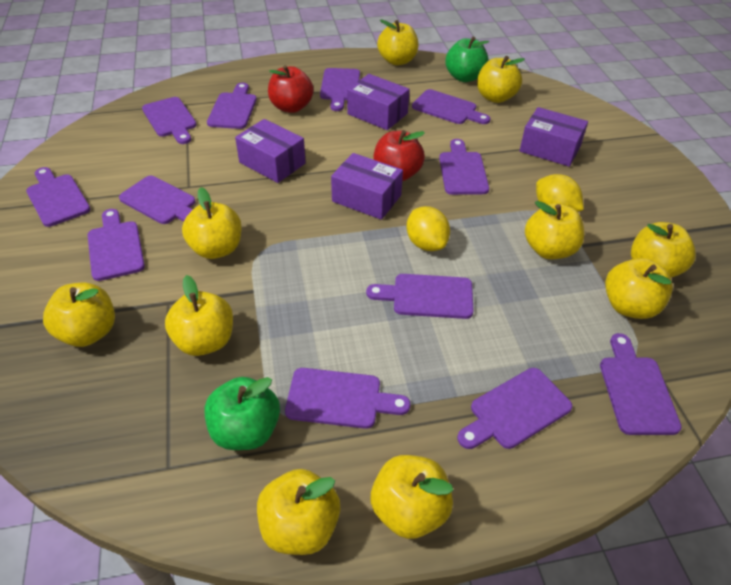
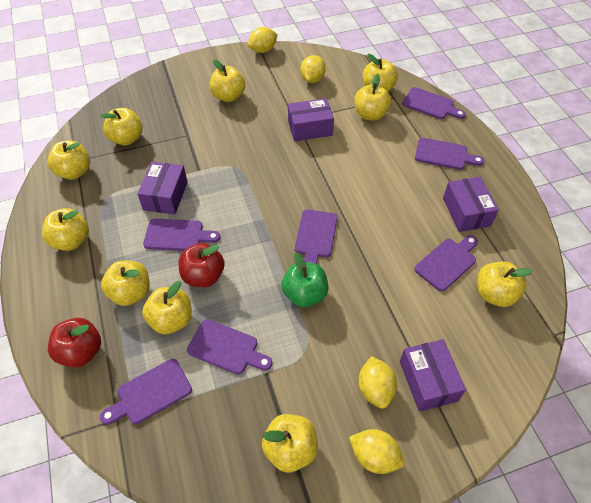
green apple: [204,377,280,450] [445,37,489,82] = 2 -> [281,252,328,307] = 1
purple cutting board: [26,167,90,227] [88,209,145,281] [119,176,196,224] [142,97,196,144] [207,83,257,129] [285,368,410,429] [320,68,360,111] [366,274,474,319] [412,89,491,124] [439,139,489,195] [457,368,572,449] [600,333,682,435] = 12 -> [100,359,192,425] [143,219,220,251] [187,319,272,374] [295,210,338,264] [402,87,466,119] [414,235,478,291] [415,138,484,170] = 7
yellow lemon: [406,206,450,251] [536,174,584,212] = 2 -> [248,27,278,53] [300,55,326,83] [349,429,404,474] [358,356,397,409] = 4

